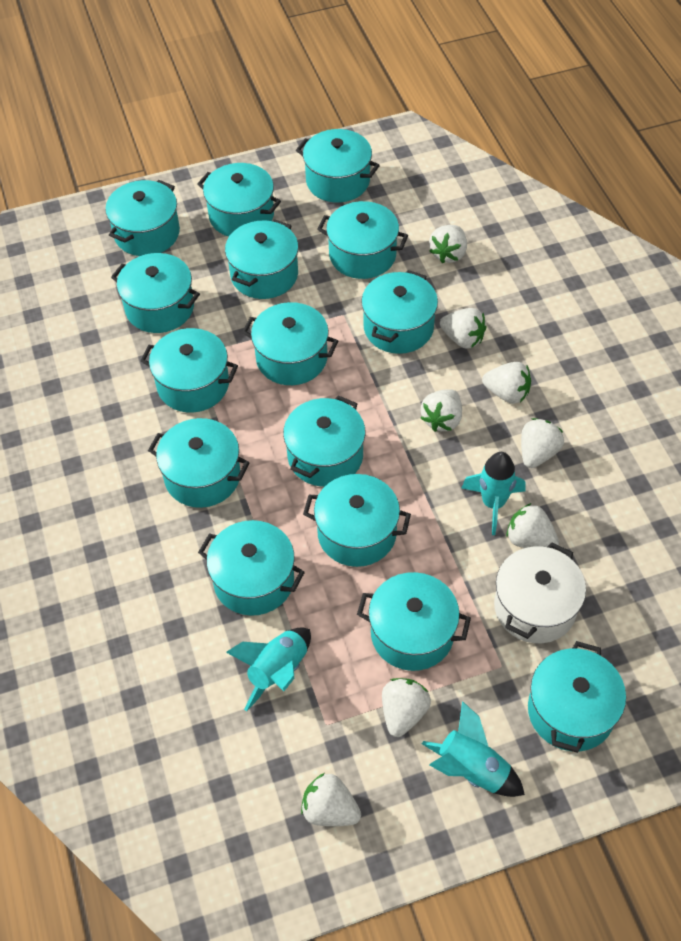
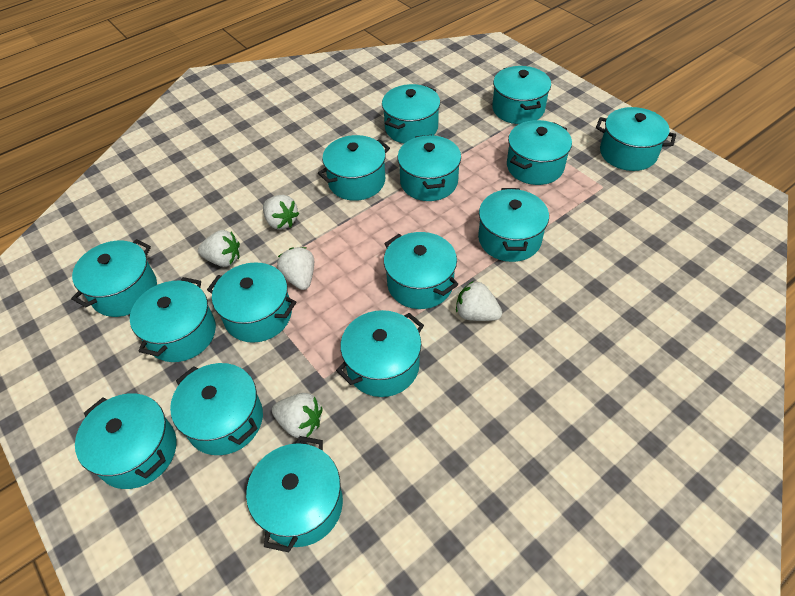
turquoise rocket: [226,627,311,711] [422,701,525,797] [462,452,525,535] = 3 -> none = 0
white pot: [494,542,586,643] = 1 -> none = 0
white strawberry: [301,773,361,826] [382,678,431,737] [421,389,462,432] [429,225,467,264] [440,308,486,349] [482,362,531,404] [506,503,559,550] [521,418,564,468] = 8 -> [198,230,240,267] [263,195,299,230] [272,393,323,438] [277,247,314,290] [456,281,502,321] = 5

